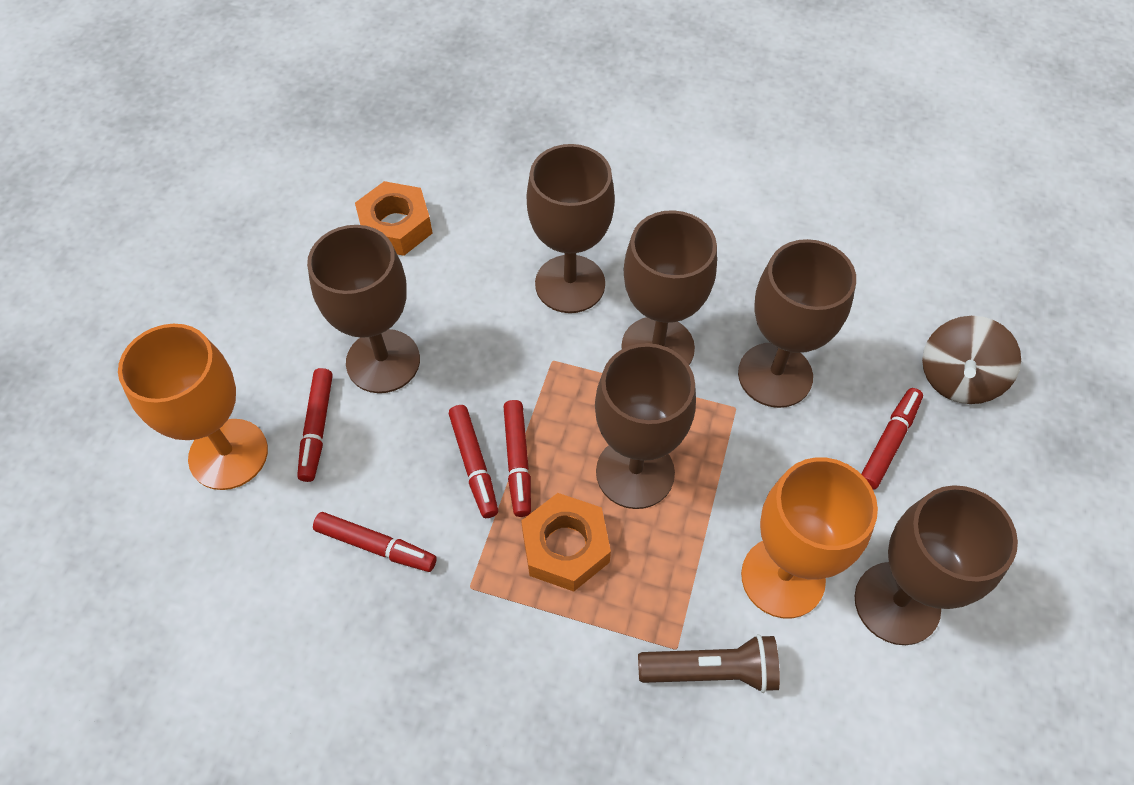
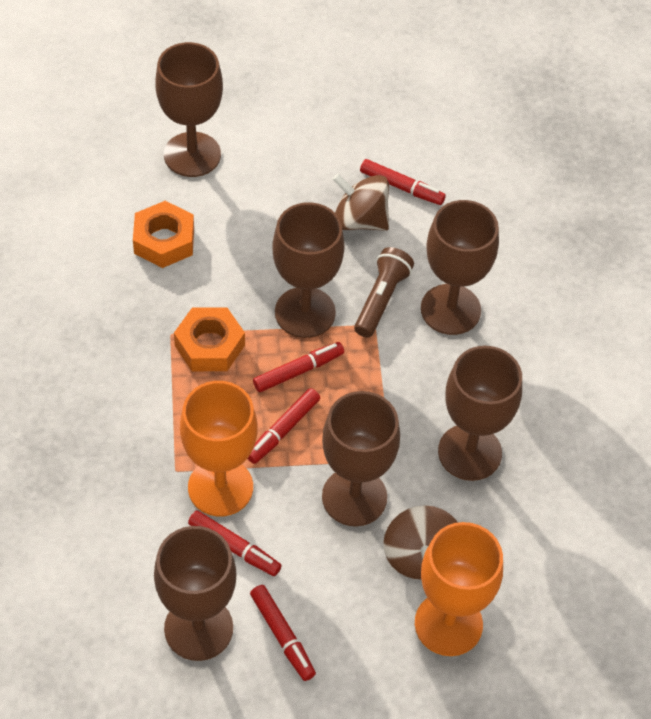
brown spinning top: [922,316,1021,404] = 1 -> [333,173,389,231] [383,505,458,580] = 2

